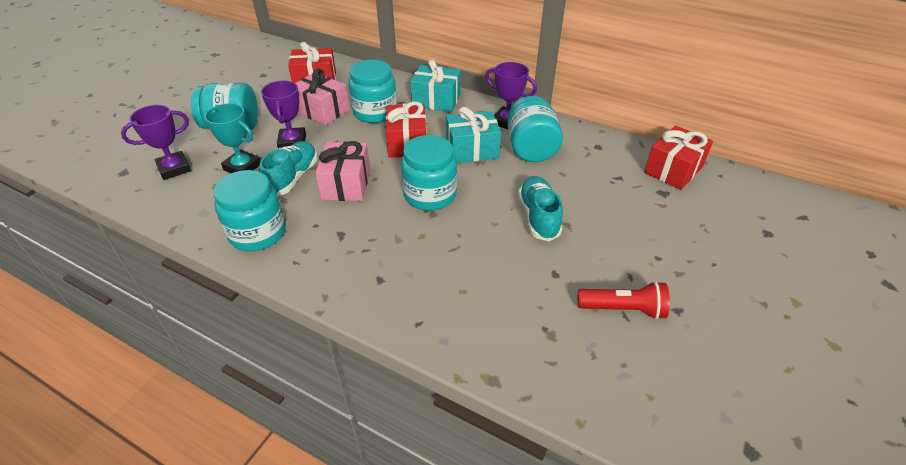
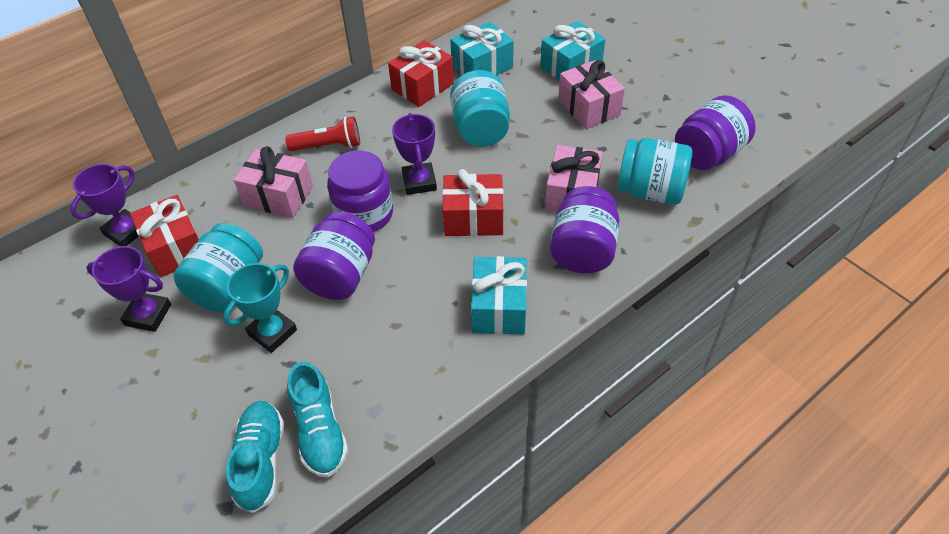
pink gift: [295,69,350,125] [315,141,370,201] = 2 -> [234,146,313,218] [545,145,603,213] [558,60,625,129] = 3
purple jar: none = 0 -> [293,211,375,300] [327,151,393,232] [550,186,619,273] [675,95,756,170] = 4
turquoise gift: [410,59,461,112] [446,107,501,163] = 2 -> [450,22,514,75] [471,256,527,334] [540,21,605,80] = 3
turquoise jar: [191,83,258,130] [213,170,286,251] [349,60,397,123] [401,135,457,211] [507,96,563,162] = 5 -> [174,223,263,312] [450,70,510,147] [617,138,693,205] = 3

